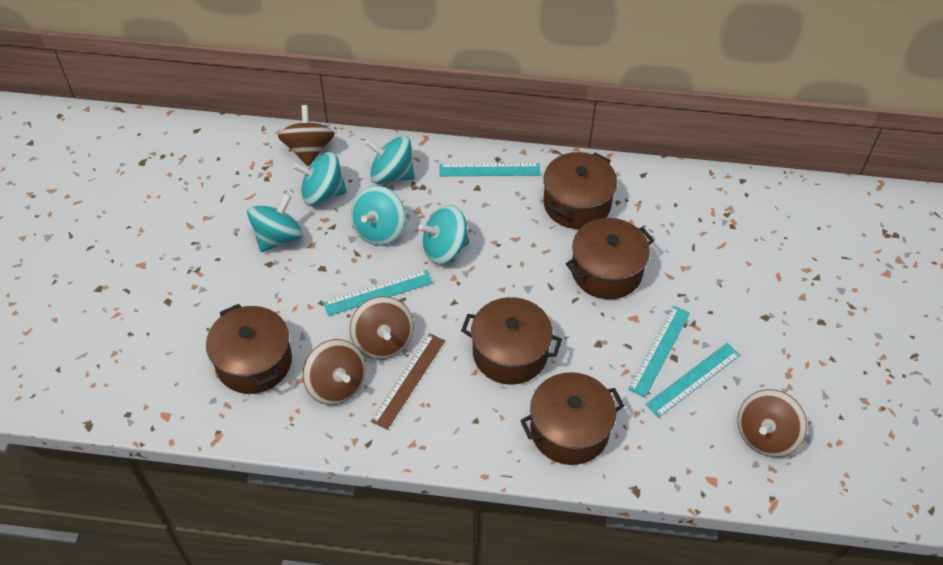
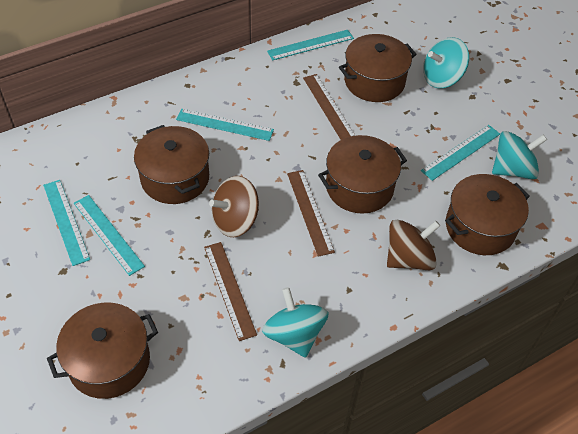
brown ruler: [371,333,445,430] = 1 -> [204,242,257,341] [287,170,335,257] [303,74,355,140] = 3
brown spinning top: [278,105,335,166] [303,339,366,405] [350,296,414,359] [738,389,807,457] = 4 -> [209,176,259,237] [387,219,440,270] = 2
turquoise ruler: [323,270,433,316] [440,163,540,176] [628,306,690,397] [645,343,740,418] = 4 -> [43,180,90,266] [74,195,145,276] [176,109,274,141] [267,30,354,61] [421,125,500,181] = 5
turquoise spinning top: [247,194,303,252] [293,152,347,205] [351,186,405,246] [366,136,415,184] [418,205,469,264] = 5 -> [262,287,328,358] [423,37,469,88] [492,131,547,179] = 3

